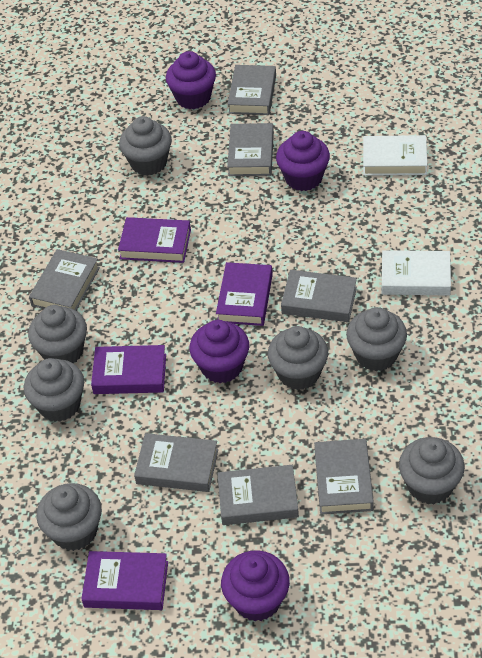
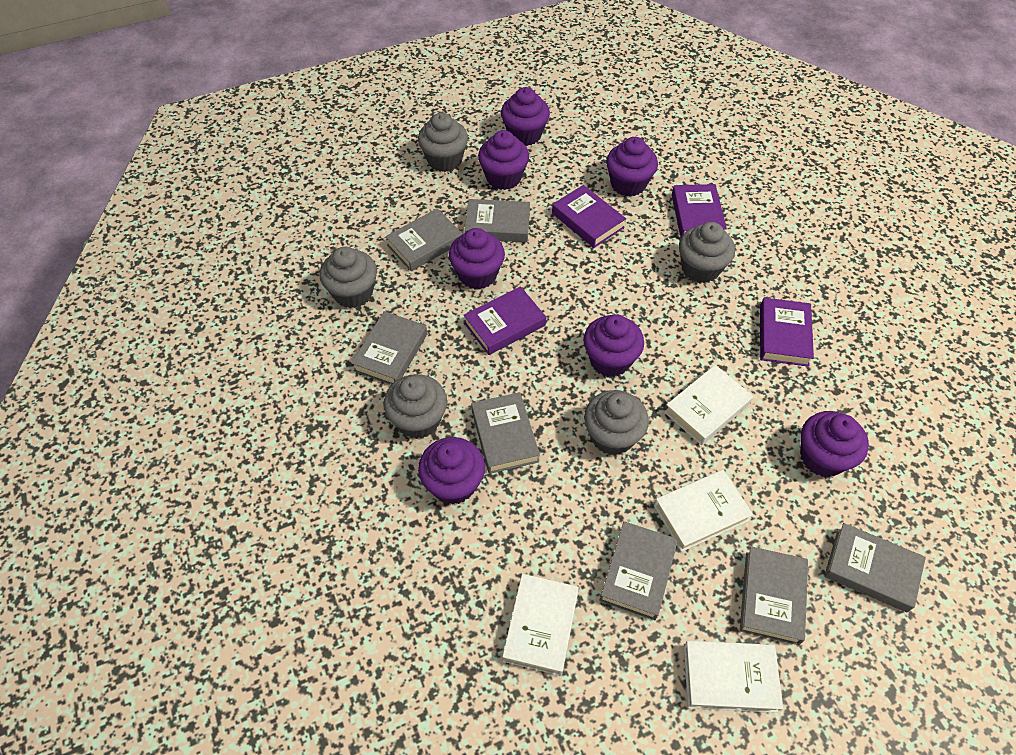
grey cupcake: [24,358,84,422] [28,305,87,363] [37,483,102,551] [119,116,172,176] [268,326,328,390] [346,307,407,371] [399,437,465,504] = 7 -> [320,247,377,308] [383,374,447,439] [418,113,468,172] [584,390,649,455] [679,222,735,283] = 5
purple cupcake: [166,51,216,109] [189,320,249,383] [221,550,290,621] [276,131,330,191] = 4 -> [418,437,485,505] [449,228,505,289] [478,130,529,190] [501,87,550,146] [583,314,644,377] [606,137,658,197] [800,411,869,477] = 7
white book: [363,135,427,176] [382,250,451,296] = 2 -> [502,574,579,676] [654,470,753,552] [664,365,753,445] [684,641,783,713] = 4

